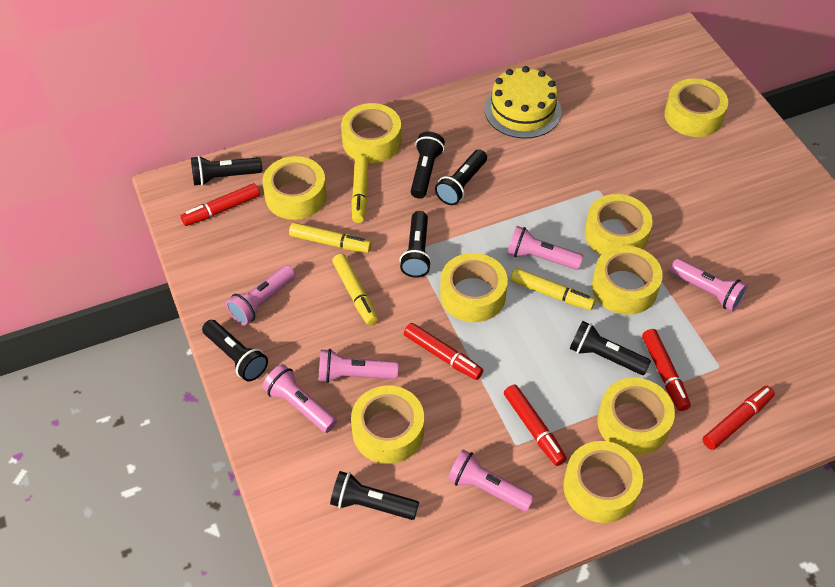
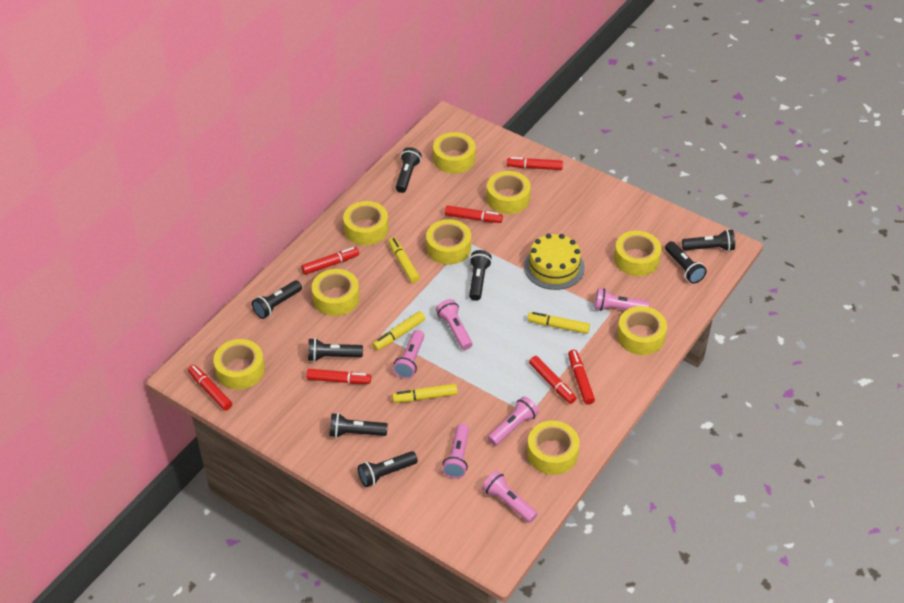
black flashlight: [191,156,262,186] [202,320,268,381] [330,471,419,520] [400,211,432,278] [411,132,445,199] [435,149,487,205] [570,321,651,375] = 7 -> [252,280,302,319] [308,338,363,362] [329,413,388,438] [358,451,418,487] [396,147,422,193] [469,250,492,301] [665,241,707,284] [682,229,735,251] = 8
red marker: [181,183,260,226] [404,323,483,380] [504,385,567,466] [642,329,691,411] [702,386,775,450] = 5 -> [188,365,232,411] [301,247,359,275] [306,369,371,384] [445,205,503,223] [507,157,563,170] [529,356,576,404] [568,350,595,405] = 7

